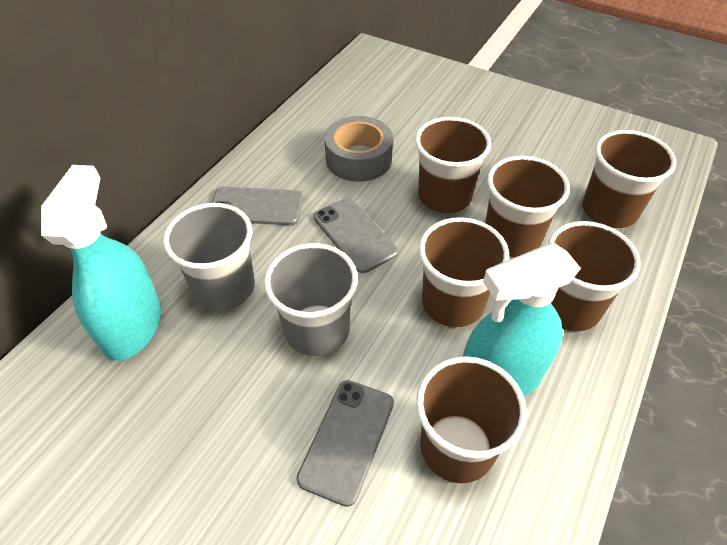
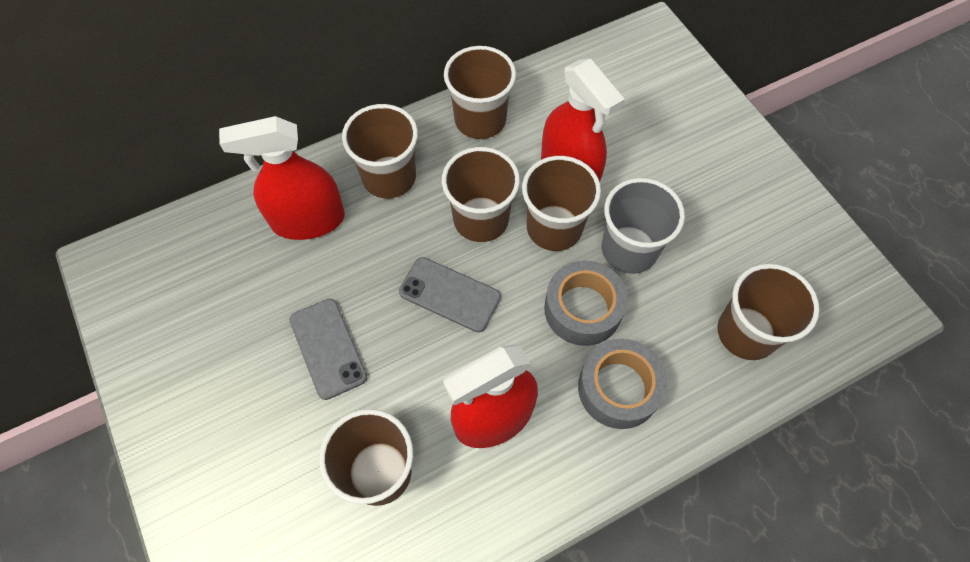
grey cup: [163,203,255,311] [264,243,358,356] = 2 -> [602,178,685,274] = 1
grey phone: [212,186,303,225] [296,380,394,507] [314,198,398,273] = 3 -> [289,299,367,400] [399,257,501,332] = 2
grey tape: [324,116,393,182] = 1 -> [544,261,628,346] [578,339,668,429] = 2
red spray bottle: none = 0 -> [219,116,345,240] [443,345,538,448] [541,58,625,182] = 3
turquoise spray bottle: [41,165,161,361] [463,243,581,397] = 2 -> none = 0

